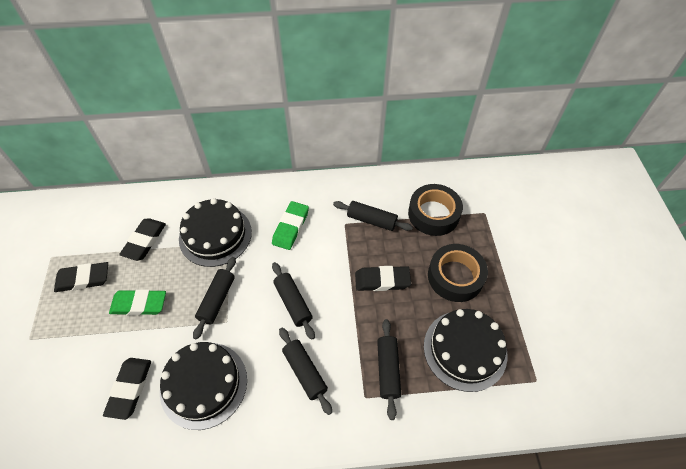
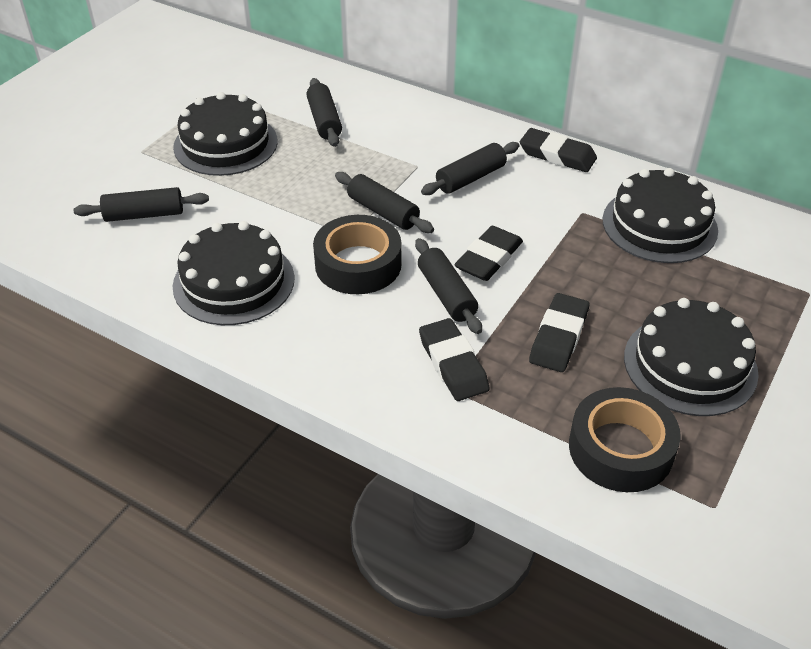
black cake: [160,342,247,430] [179,198,252,267] [424,309,508,392] = 3 -> [173,92,278,176] [173,221,295,325] [603,168,718,263] [624,298,759,416] = 4
green eraser: [109,289,166,315] [272,201,309,250] = 2 -> none = 0

